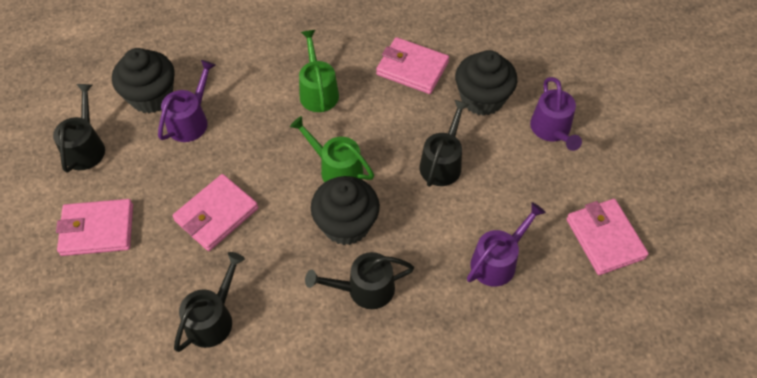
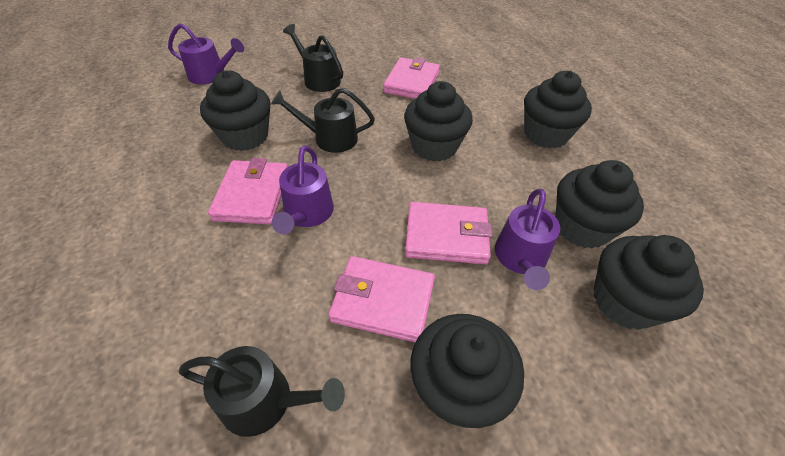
black cupcake: [112,48,175,113] [311,176,380,245] [455,50,517,116] = 3 -> [200,70,271,151] [404,81,473,162] [411,314,524,428] [524,71,592,148] [555,160,644,248] [593,235,704,330] = 6
black watering can: [53,84,105,173] [174,252,245,352] [305,252,414,309] [419,100,470,187] = 4 -> [179,346,345,437] [271,88,375,153] [283,24,343,92] = 3
green watering can: [290,116,374,182] [299,30,339,112] = 2 -> none = 0

